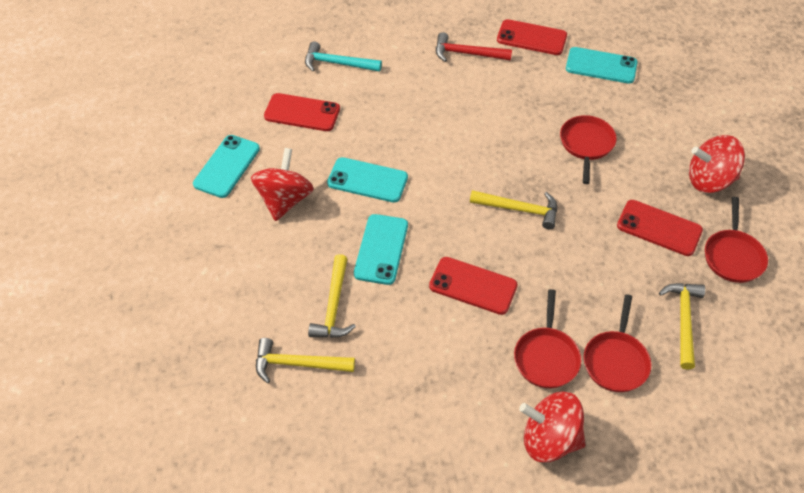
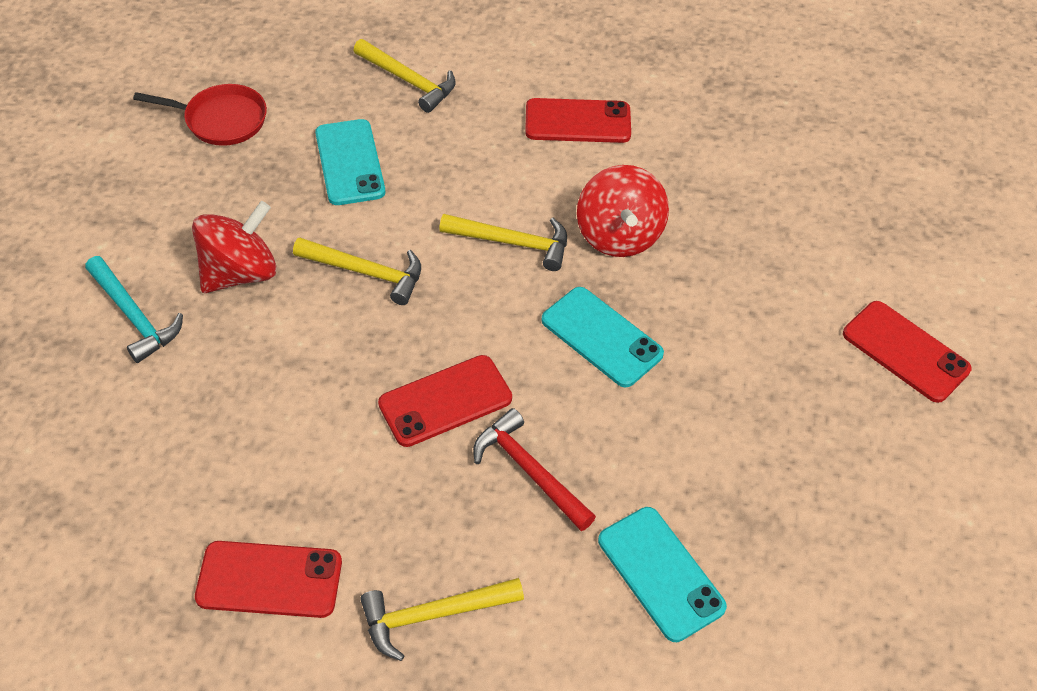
red pan: [514,289,581,388] [560,115,617,184] [583,294,651,392] [705,197,768,283] = 4 -> [133,84,267,146] = 1
red spinning top: [251,148,314,221] [519,392,585,463] [689,135,745,193] = 3 -> [192,201,277,293] [577,165,669,257] = 2
turquoise phone: [193,135,260,198] [327,157,408,203] [354,214,408,285] [566,47,638,84] = 4 -> [315,119,385,205] [541,287,664,388] [598,507,727,642] = 3

